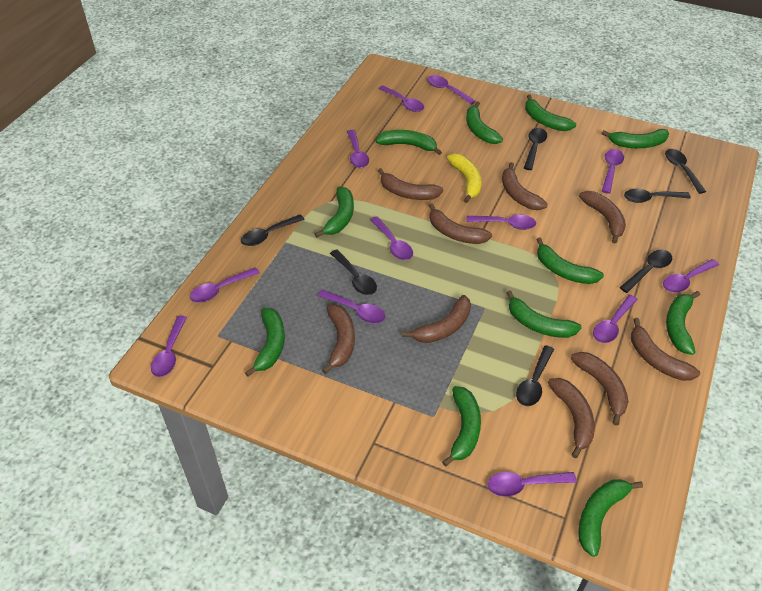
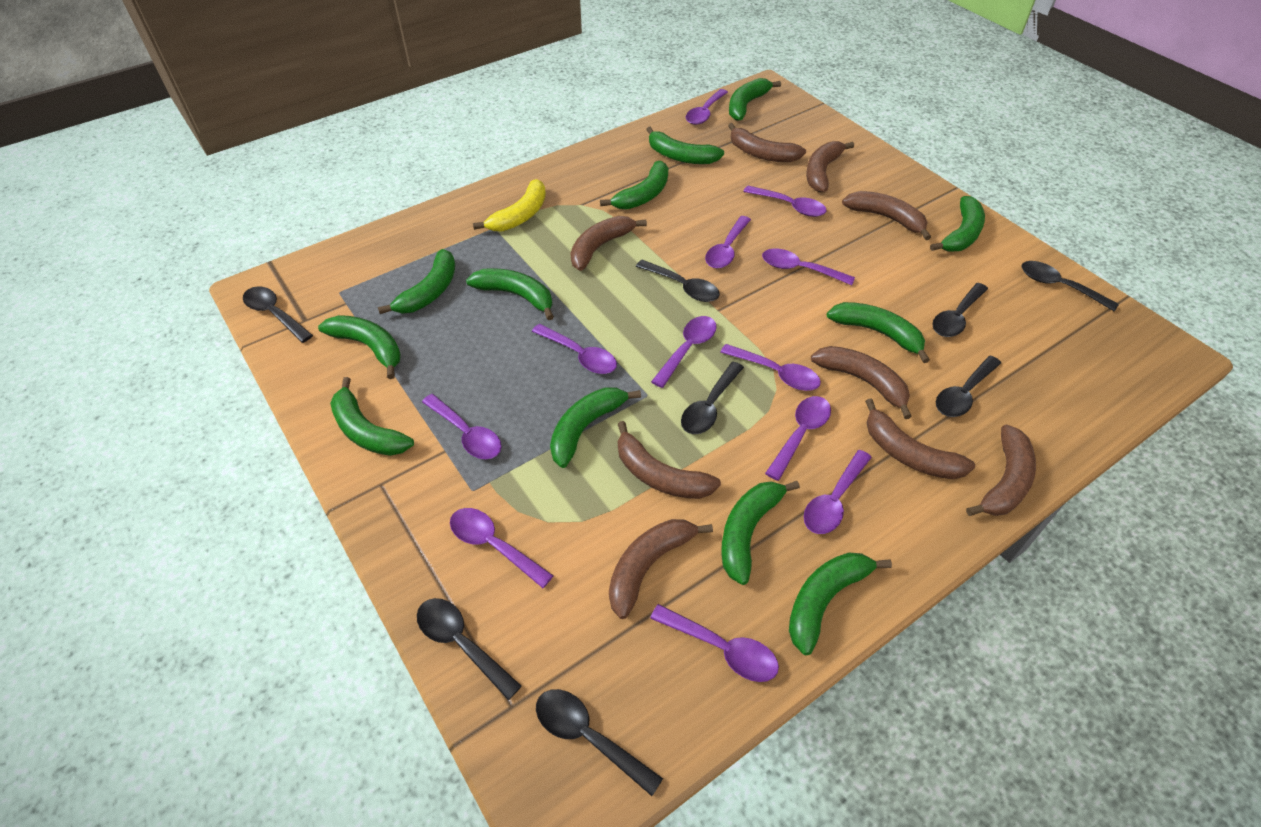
black spoon: [241,214,305,246] [330,249,377,295] [516,345,554,406] [524,128,547,170] [620,250,672,293] [624,189,691,203] [665,149,706,194] = 7 -> [243,286,313,343] [417,598,522,700] [536,689,663,796] [636,260,720,302] [681,362,744,434] [932,283,988,337] [936,356,1001,417] [1021,261,1119,311] = 8
green banana: [245,308,285,377] [315,187,354,237] [375,130,442,155] [442,386,481,467] [466,101,503,144] [506,290,582,338] [525,94,576,131] [536,237,604,284] [578,479,643,557] [601,129,669,148] [666,291,700,355] = 11 -> [318,315,401,379] [330,377,414,456] [378,249,455,314] [466,268,554,320] [550,387,641,468] [600,161,668,210] [646,127,724,164] [721,481,800,585] [729,78,781,121] [789,553,892,655] [827,302,930,363] [930,196,985,252] = 12

